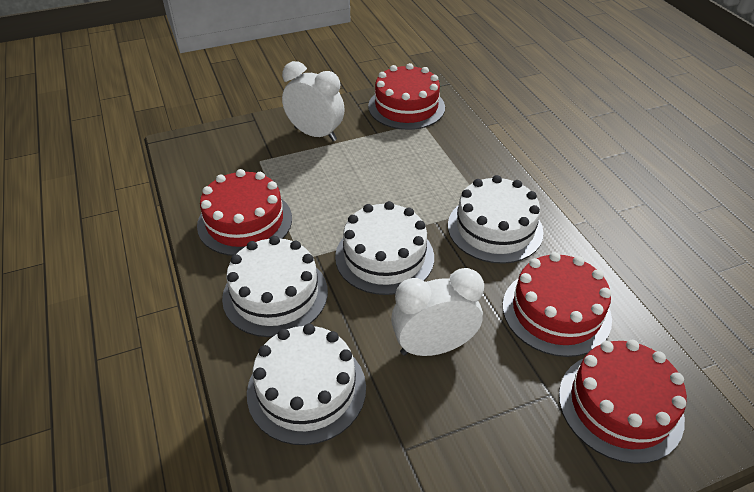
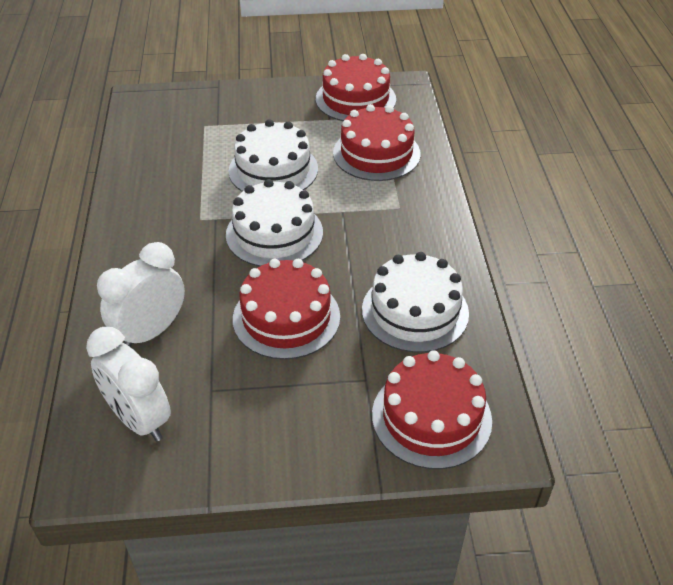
white cake: [222,236,328,337] [247,324,366,445] [335,201,434,295] [448,175,544,264] = 4 -> [226,179,323,267] [229,119,318,192] [362,252,469,353] = 3

